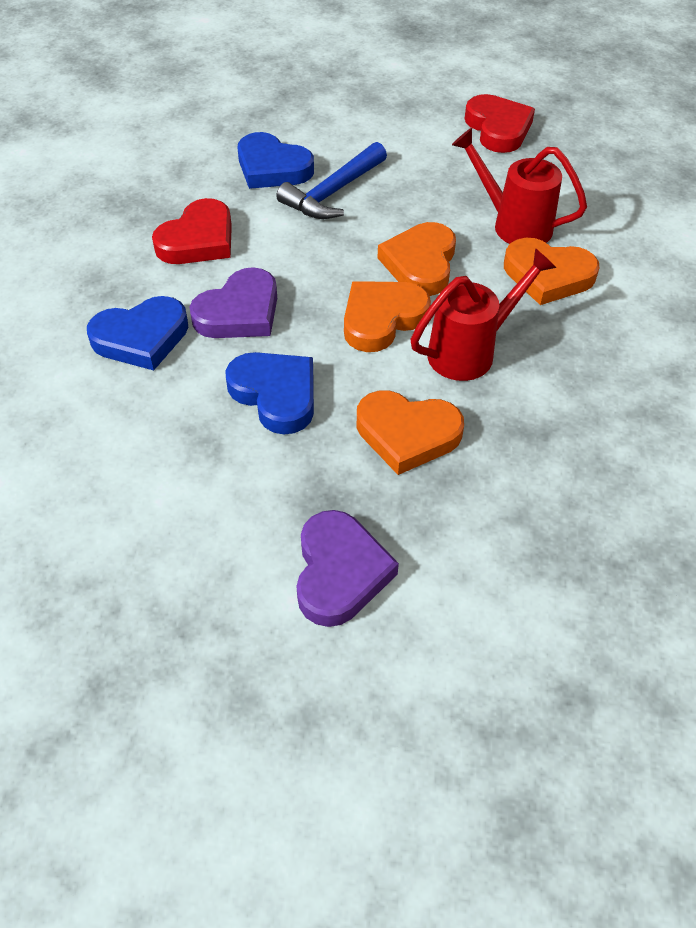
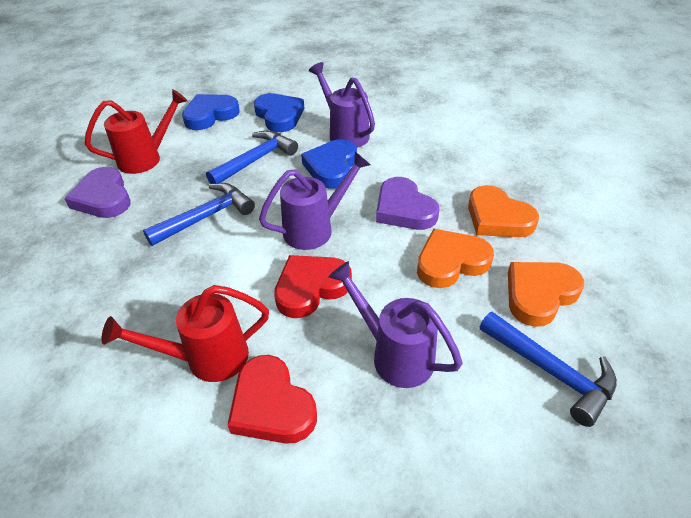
blue hammer: [276,142,387,219] = 1 -> [143,183,255,246] [206,130,298,184] [480,312,617,427] = 3
orange heart: [344,281,431,352] [357,391,464,475] [377,222,456,296] [504,238,599,305] = 4 -> [417,229,494,288] [468,185,539,237] [508,262,584,327] = 3
purple watering can: none = 0 -> [259,152,371,250] [309,62,375,148] [328,261,463,388] = 3

